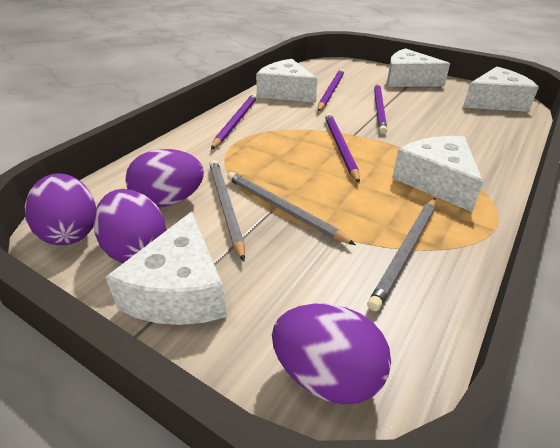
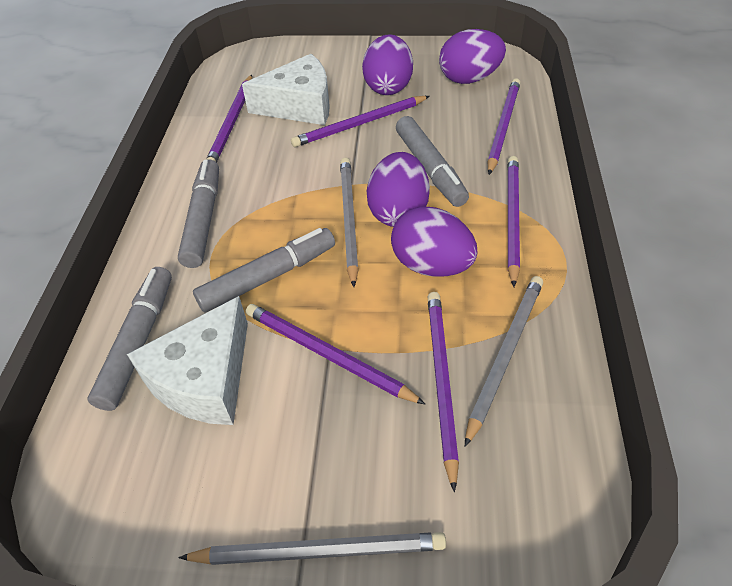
grey marker: none = 0 -> [88,267,172,411] [178,159,219,268] [193,228,335,313] [396,116,469,207] = 4
purple pencil: [211,94,257,149] [318,69,344,111] [325,113,360,183] [374,84,387,134] = 4 -> [206,75,252,163] [246,304,425,404] [291,96,430,147] [428,292,459,492] [488,78,520,175] [507,156,520,287] = 6
white cheese: [105,212,227,325] [256,59,317,102] [387,48,450,87] [392,136,483,212] [463,67,539,112] = 5 -> [127,296,248,425] [242,54,330,125] = 2

